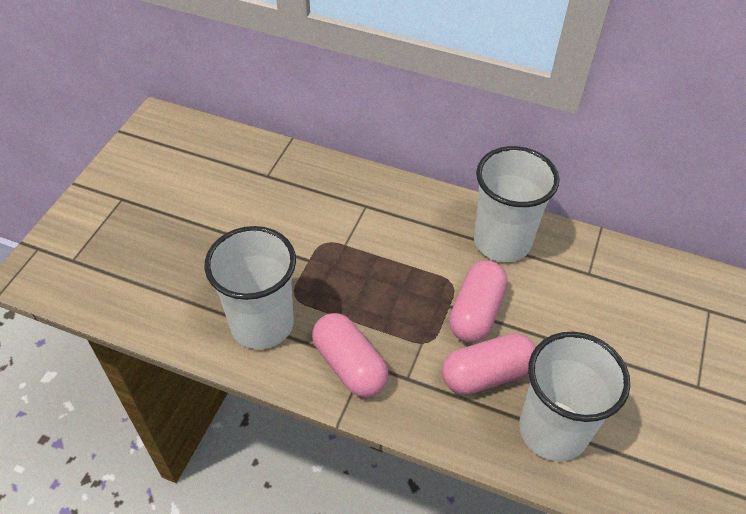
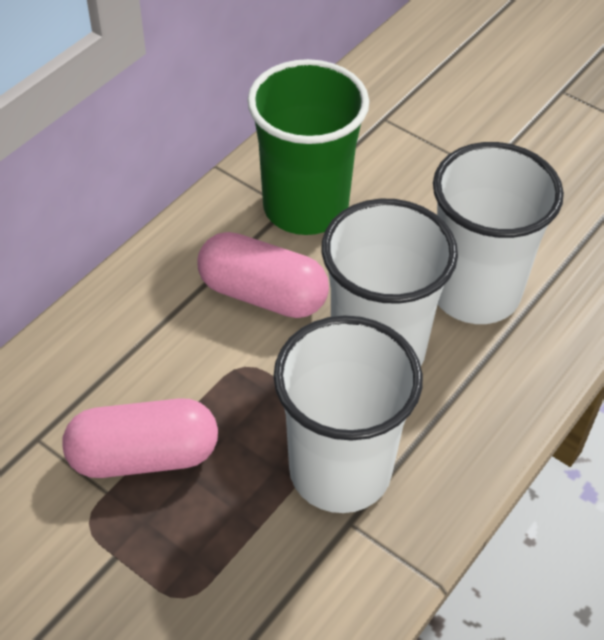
green cup: none = 0 -> [247,59,369,235] = 1
pink capsule: [312,313,389,397] [442,333,536,395] [449,261,508,343] = 3 -> [62,398,218,478] [198,232,329,318] = 2

